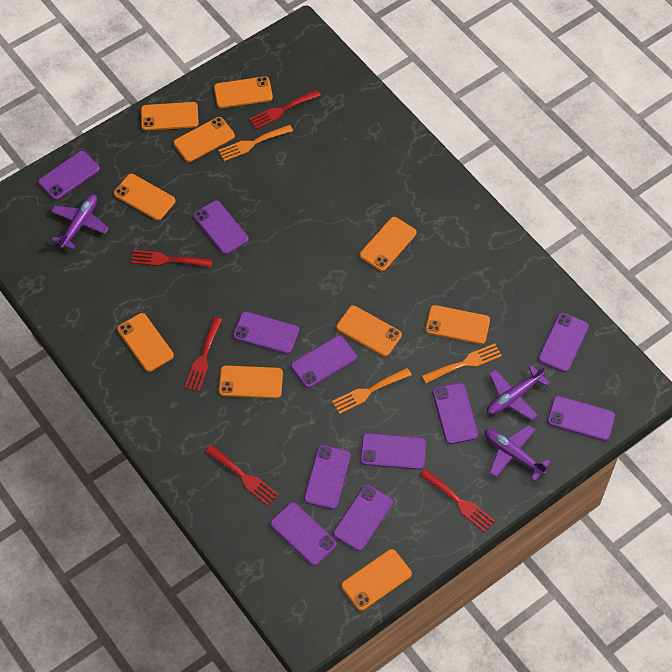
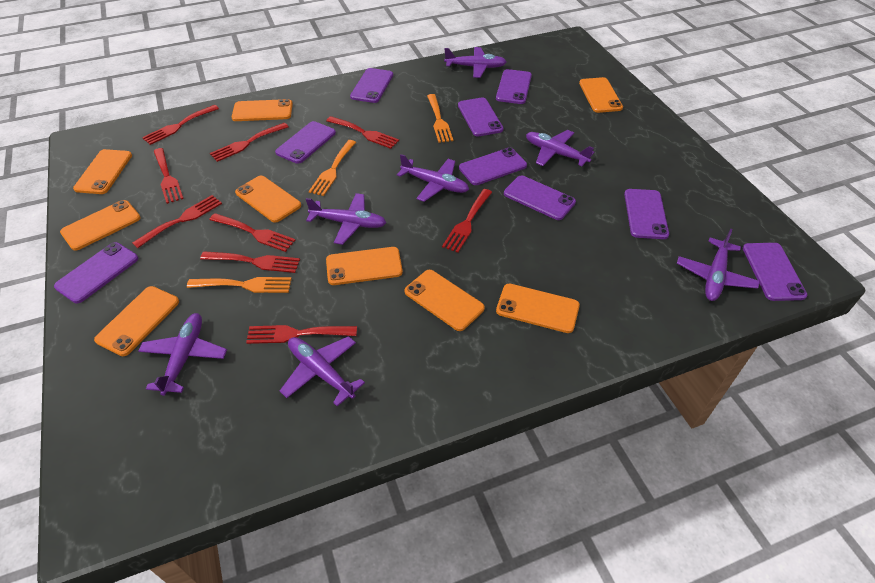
orange phone: [114,174,176,220] [117,313,174,372] [141,102,199,131] [173,117,235,162] [214,76,273,108] [219,366,283,398] [336,306,402,356] [341,549,412,611] [360,217,417,271] [425,305,490,344] = 10 -> [60,200,141,251] [73,149,132,194] [94,286,179,356] [232,99,293,121] [235,176,301,223] [326,247,403,285] [405,270,485,331] [496,284,580,333] [579,77,623,113] = 9
purple phone: [38,151,100,200] [193,200,249,254] [233,312,299,354] [270,502,337,566] [291,335,357,388] [304,445,350,509] [333,485,393,551] [360,433,426,470] [433,383,478,444] [538,313,589,372] [547,396,615,441] = 11 -> [54,242,138,303] [275,121,336,164] [350,68,393,103] [458,98,503,136] [459,147,527,185] [496,69,532,104] [504,175,576,220] [624,189,669,239] [743,243,807,301] = 9
purple plane: [51,194,109,250] [484,425,551,481] [487,365,549,420] = 3 -> [138,313,227,396] [280,336,365,407] [306,193,387,245] [397,154,469,202] [444,47,506,78] [526,130,594,166] [677,229,760,301] = 7
red fork: [131,250,212,267] [184,317,222,392] [206,445,279,506] [249,90,321,129] [420,469,495,532] = 5 -> [132,195,222,248] [142,105,219,145] [154,148,184,204] [200,251,300,273] [209,213,296,252] [210,123,288,162] [246,325,357,344] [326,116,399,149] [442,189,492,253] = 9

